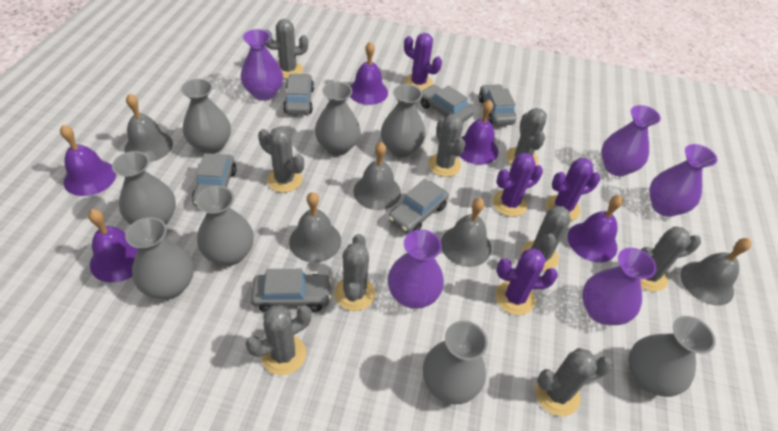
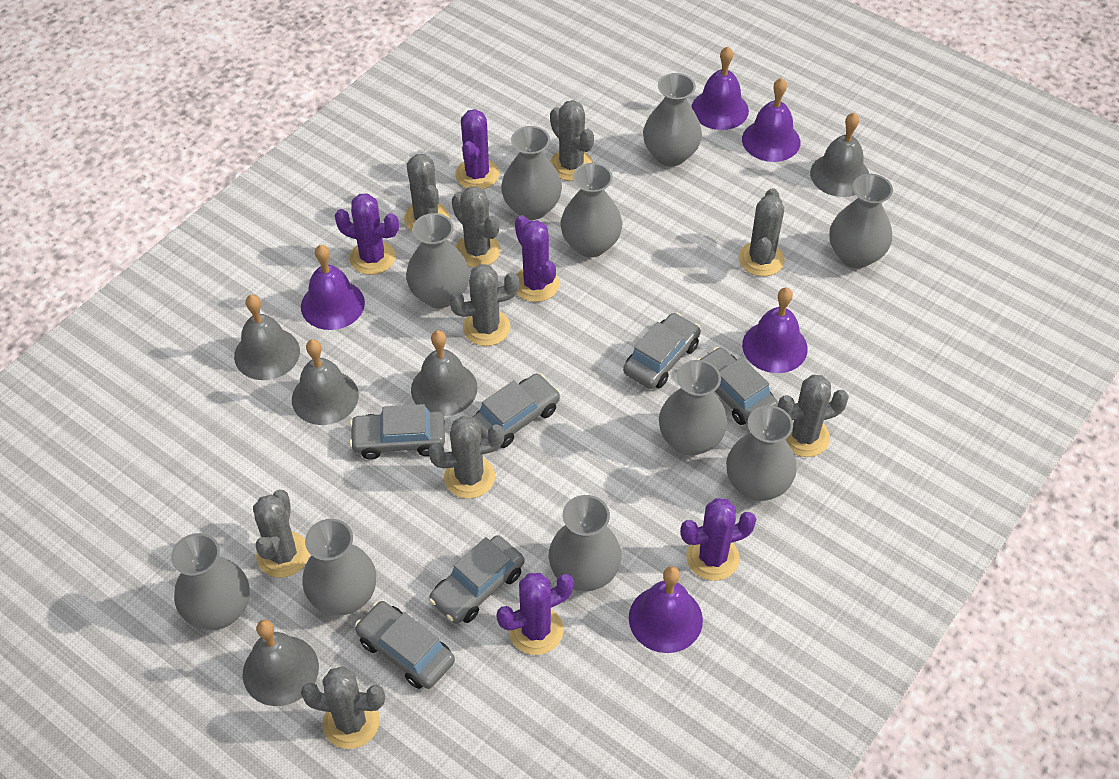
grey vase: [112,151,176,225] [125,217,194,299] [181,79,231,154] [196,186,254,266] [315,82,360,156] [381,84,426,157] [423,321,488,404] [628,316,716,397] = 8 -> [171,533,250,630] [302,519,376,615] [406,213,470,308] [501,126,562,220] [548,495,622,591] [560,163,622,257] [643,73,702,166] [659,360,728,456] [726,405,797,501] [829,174,893,268] = 10
purple cactus: [404,33,442,90] [493,153,543,217] [495,248,558,315] [546,158,600,221] = 4 -> [335,193,399,275] [455,109,499,189] [496,573,574,655] [515,215,559,302] [680,498,756,581] = 5
purple vase: [241,29,283,101] [388,229,444,309] [582,248,656,325] [601,105,661,177] [649,144,717,217] = 5 -> none = 0

